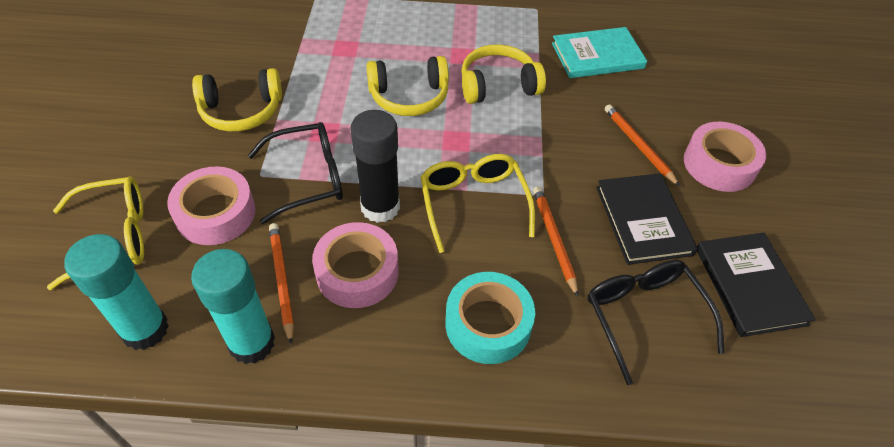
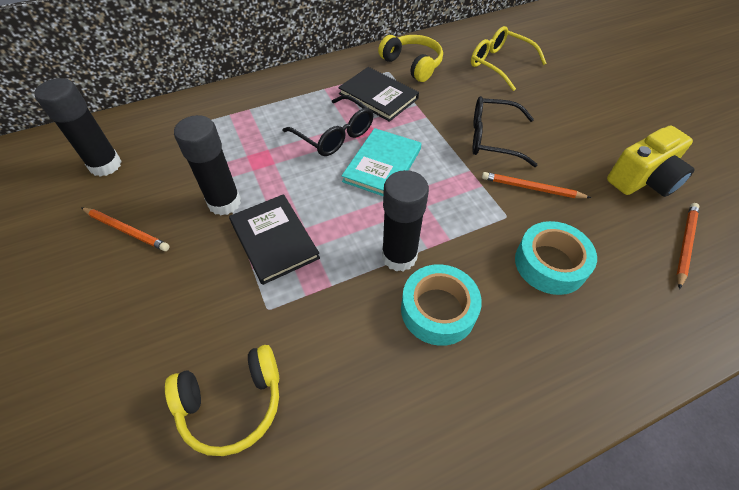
black glue stick: [350,110,400,223] = 1 -> [34,78,122,177] [174,115,241,215] [382,170,429,271] = 3
pink tape: [167,166,256,245] [312,222,399,308] [684,122,766,192] = 3 -> none = 0
turquoise glue stick: [65,234,169,350] [191,249,275,364] = 2 -> none = 0
turquoise tape: [445,272,535,364] = 1 -> [401,264,482,346] [515,221,597,295] = 2
yellow camera: none = 0 -> [607,126,695,197] = 1
yellow glasses: [47,176,144,290] [421,154,535,253] = 2 -> [471,26,546,91] = 1
yellow headphones: [192,68,282,132] [366,56,449,116] [461,44,546,104] = 3 -> [165,345,279,456] [378,35,443,82] = 2

